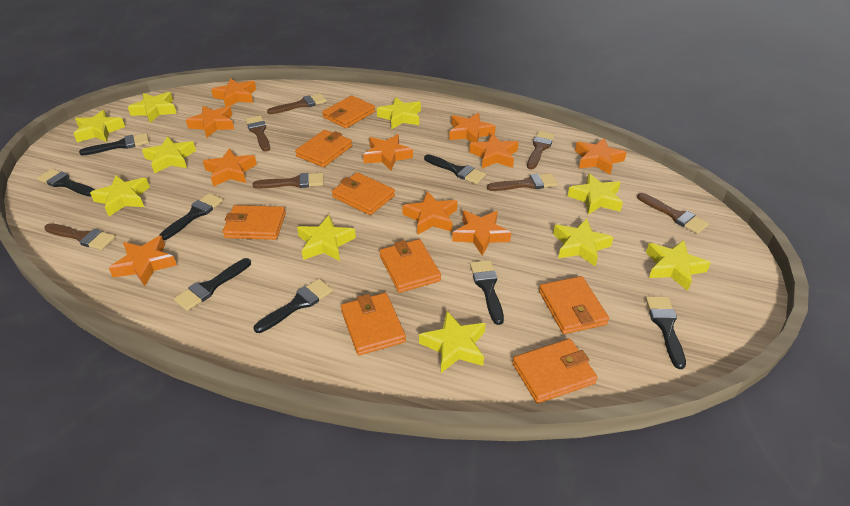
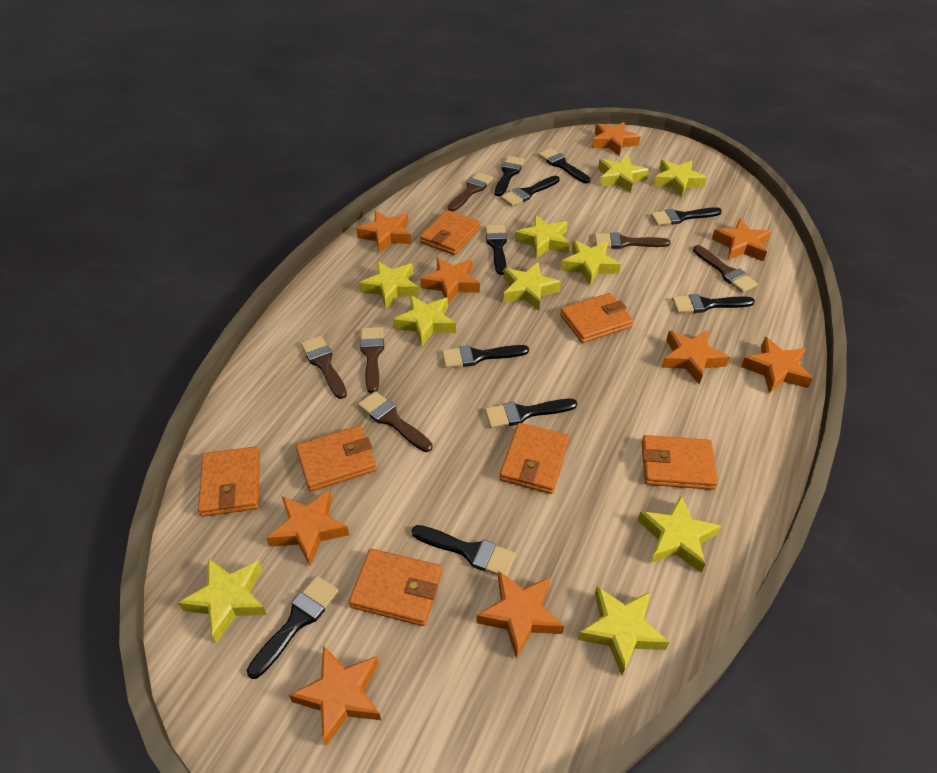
black brush: [37,169,95,197] [79,133,149,155] [159,193,223,240] [174,258,251,311] [253,279,333,333] [424,154,486,184] [470,260,504,325] [646,297,686,369] = 8 -> [247,576,339,679] [411,525,516,577] [442,345,529,368] [485,224,507,275] [485,399,577,428] [495,156,525,196] [501,176,560,207] [538,148,590,183] [651,207,722,226] [672,294,755,313] = 10
brown brush: [44,223,115,250] [245,116,270,152] [252,173,323,188] [267,94,327,114] [487,173,558,191] [527,131,555,169] [637,193,709,234] = 7 -> [301,336,347,399] [358,391,433,452] [360,327,384,393] [448,172,493,212] [595,232,671,249] [693,245,758,293] = 6
orange star: [109,235,177,286] [186,106,234,138] [203,148,257,187] [211,78,256,107] [363,134,413,171] [402,191,457,235] [449,112,496,143] [452,210,511,256] [469,133,519,169] [575,138,627,175] = 10 -> [266,490,349,566] [289,646,381,746] [356,210,411,253] [420,257,480,304] [476,572,564,659] [592,122,640,156] [661,330,730,384] [712,218,771,262] [741,337,813,394] = 9
orange wallet: [223,205,286,240] [295,130,352,167] [322,95,375,128] [332,172,395,215] [341,293,406,355] [380,239,441,293] [512,339,598,404] [539,276,609,334] = 8 -> [198,446,260,517] [296,426,377,492] [349,549,442,626] [420,210,481,255] [499,423,569,494] [560,293,633,343] [642,435,718,490] = 7

